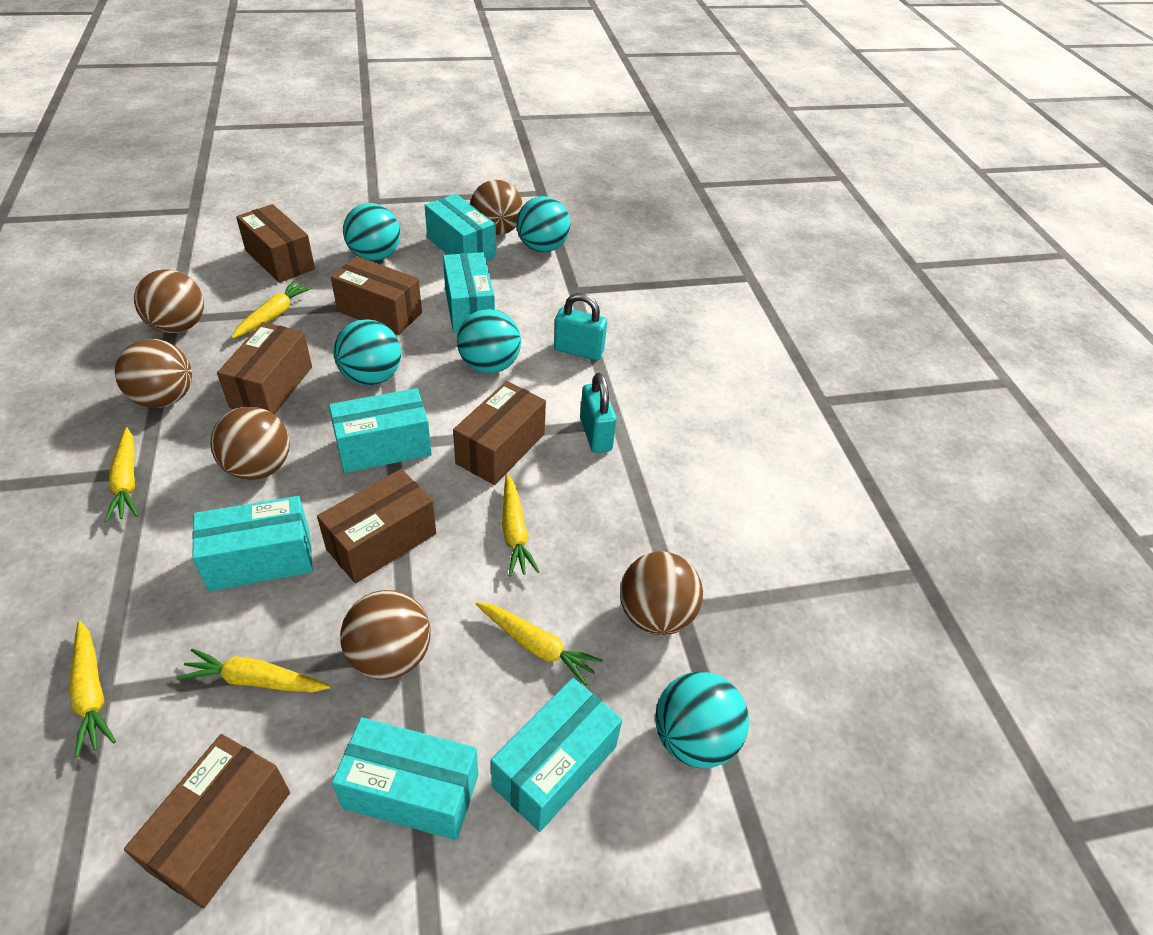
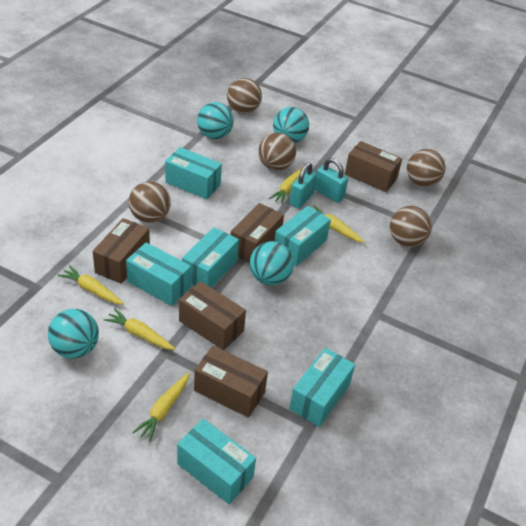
brown ball: [115,339,192,408] [134,269,204,333] [210,407,290,480] [340,590,431,680] [470,180,523,235] [620,551,703,635] = 6 -> [129,181,171,223] [227,78,262,114] [258,132,296,171] [390,206,432,247] [407,149,446,187] = 5
brown box: [124,734,290,909] [217,322,312,415] [236,204,315,283] [317,469,436,584] [331,256,422,335] [453,381,546,485] = 6 -> [93,218,150,284] [179,281,246,350] [194,346,268,418] [230,203,284,263] [345,141,402,192] = 5
turquoise ball: [333,319,401,386] [343,203,400,261] [457,309,521,373] [516,196,570,252] [655,672,749,768] = 5 -> [48,309,99,359] [197,102,234,139] [250,241,294,285] [273,107,309,143] = 4
yellow carrot: [69,621,116,758] [105,427,138,522] [177,649,331,692] [232,280,312,338] [476,602,603,686] [502,474,540,577] = 6 -> [58,265,124,305] [103,308,175,350] [133,373,189,441] [269,167,303,204] [313,205,365,243] = 5

